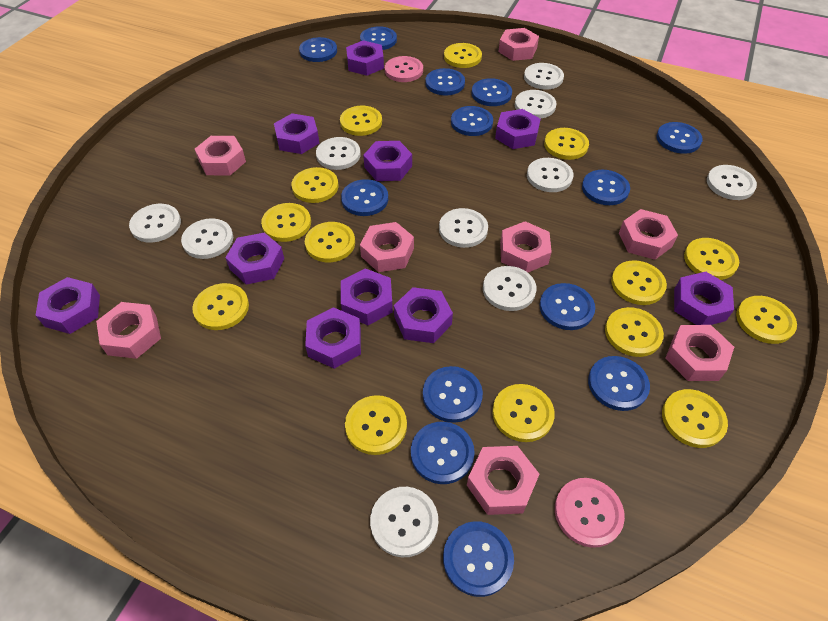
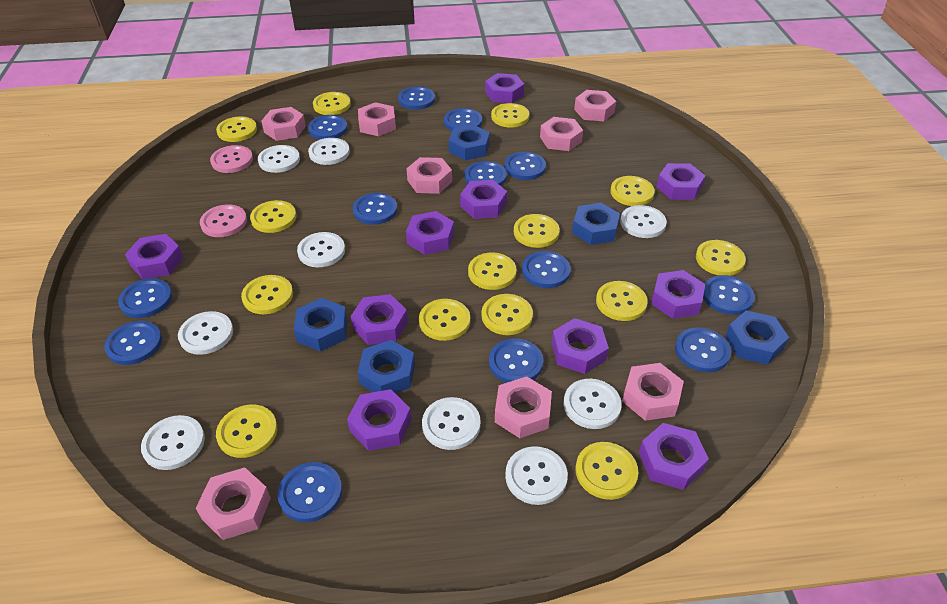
blue nut: none = 0 -> [294,298,347,352] [358,340,415,393] [449,125,490,160] [572,203,620,245] [725,311,789,365] = 5
white button: [129,204,181,243] [181,218,233,259] [316,137,361,170] [370,487,438,557] [439,208,488,248] [483,266,536,311] [515,90,556,119] [524,63,564,90] [527,158,573,192] [707,165,757,200] = 10 -> [141,415,205,470] [178,311,233,355] [258,145,300,173] [297,232,345,267] [308,138,350,165] [422,397,481,450] [505,446,568,505] [563,379,622,429] [620,205,667,238] = 9

